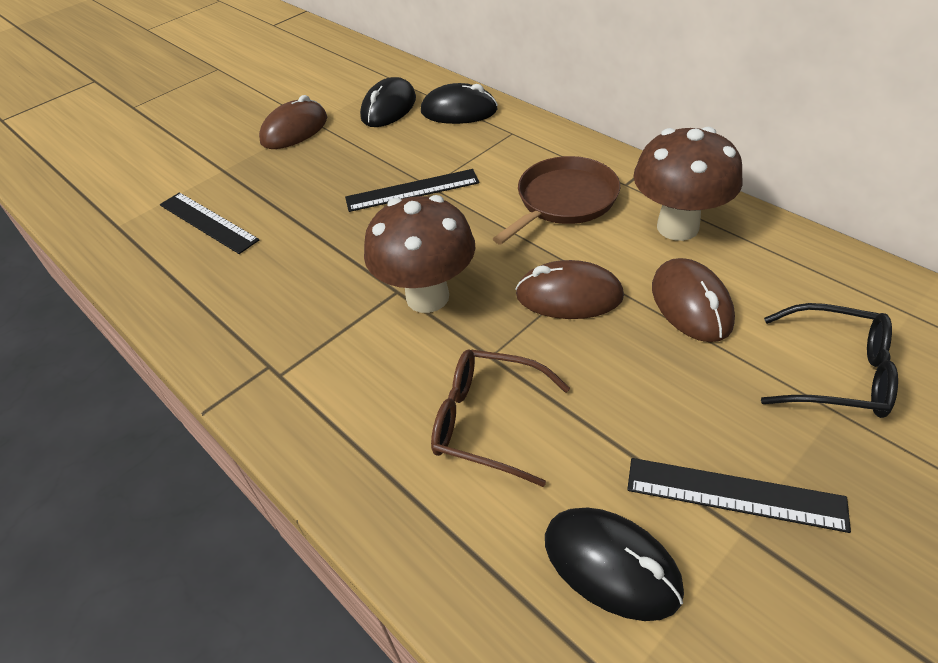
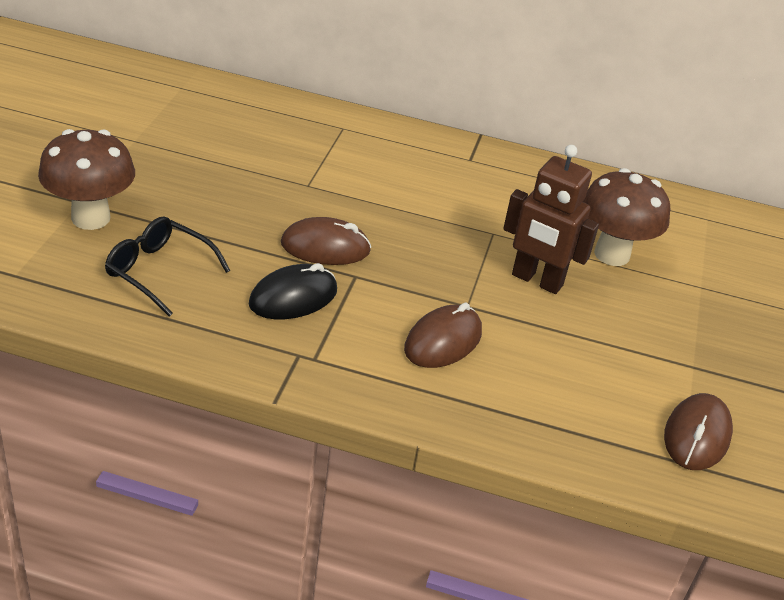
black mouse: [360,77,416,127] [421,83,498,124] [545,507,684,621] = 3 -> [249,263,337,319] = 1
black ruler: [160,192,259,254] [345,169,479,212] [627,458,851,533] = 3 -> none = 0
brown glasses: [431,349,570,487] = 1 -> none = 0
brown pan: [493,156,620,245] = 1 -> none = 0
brown robot: none = 0 -> [503,145,599,294] = 1

